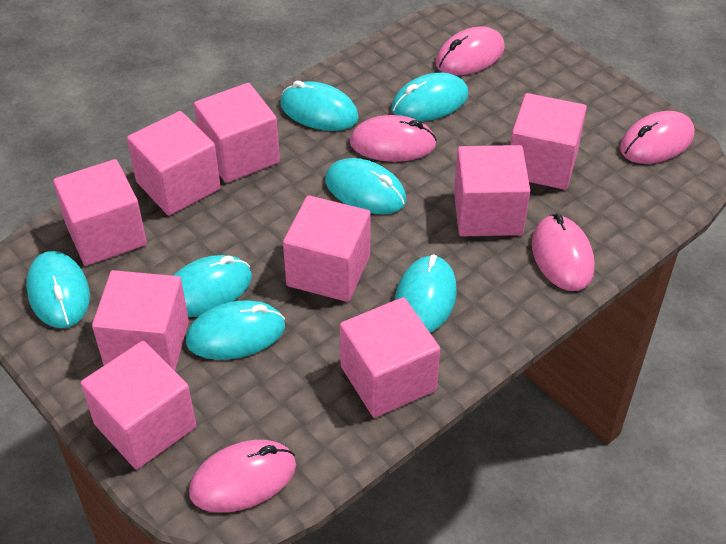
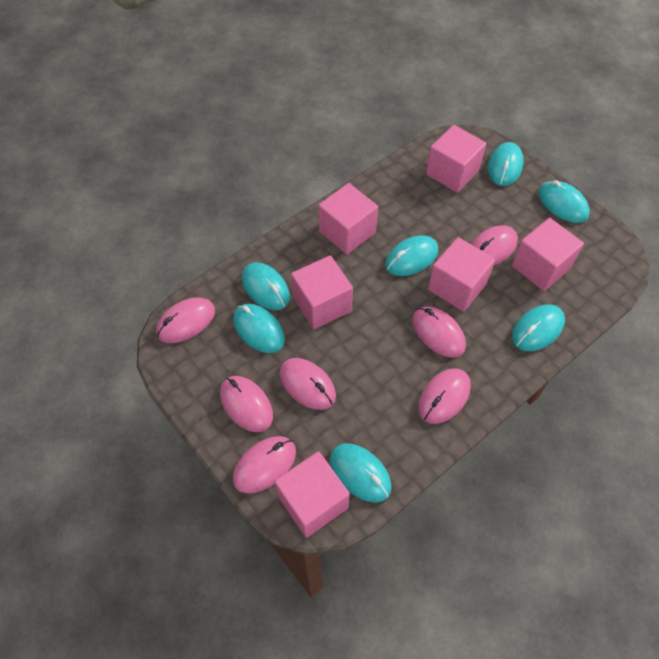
pink cube: [53,159,147,266] [81,341,196,469] [92,270,189,371] [127,111,221,216] [194,83,280,183] [283,195,371,302] [340,297,440,418] [454,145,530,236] [510,93,587,190] = 9 -> [275,451,350,538] [291,256,353,329] [318,183,378,254] [426,125,486,193] [428,237,495,312] [512,218,584,291] = 6
pink mouse: [189,440,296,512] [349,115,437,162] [436,27,505,76] [532,213,595,291] [620,111,695,164] = 5 -> [156,298,215,343] [220,376,273,432] [233,436,296,493] [279,358,336,410] [412,306,466,358] [418,368,471,424] [471,225,518,265] = 7

